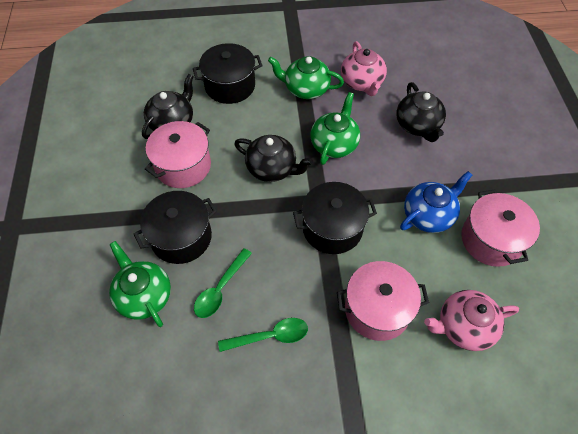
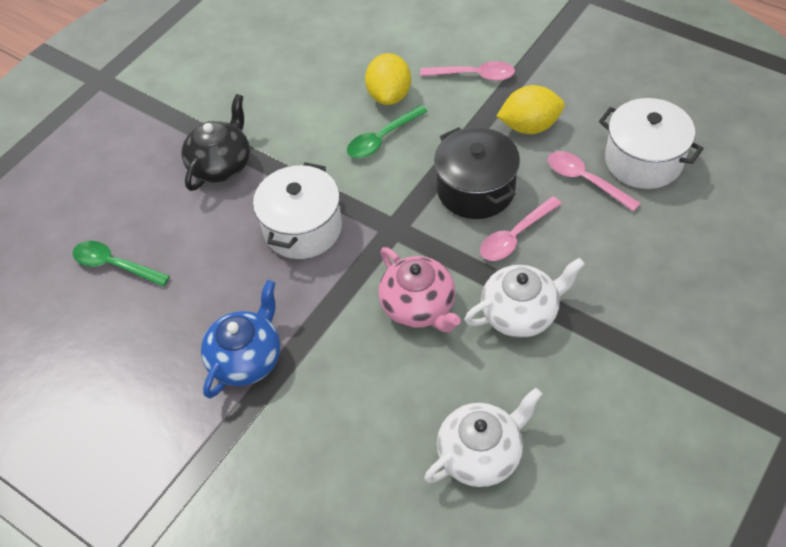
black pot: [133,191,217,264] [193,43,263,104] [293,182,377,254] = 3 -> [434,127,520,219] = 1
black teapot: [142,74,194,139] [235,135,313,182] [397,82,446,142] = 3 -> [182,94,250,191] = 1
green teapot: [109,241,171,327] [268,56,344,99] [310,92,360,165] = 3 -> none = 0
pink pot: [145,121,211,188] [337,261,429,341] [461,190,540,267] = 3 -> none = 0
pink spoon: none = 0 -> [420,61,515,81] [480,196,562,261] [548,151,641,212] = 3
pink teapot: [341,41,387,96] [424,290,519,351] = 2 -> [379,247,461,332] = 1
white pot: none = 0 -> [253,162,342,259] [599,98,704,189] = 2
white teapot: none = 0 -> [424,388,542,487] [464,258,585,338] = 2
yellow lemon: none = 0 -> [365,53,411,105] [497,85,564,134] = 2

